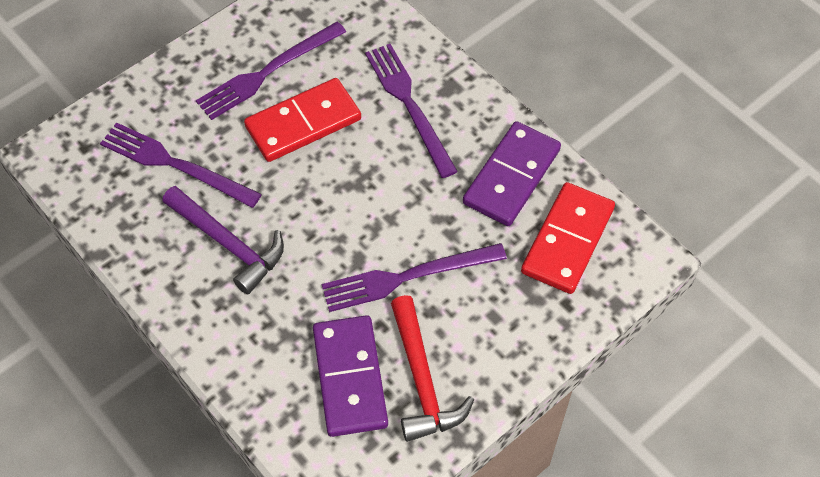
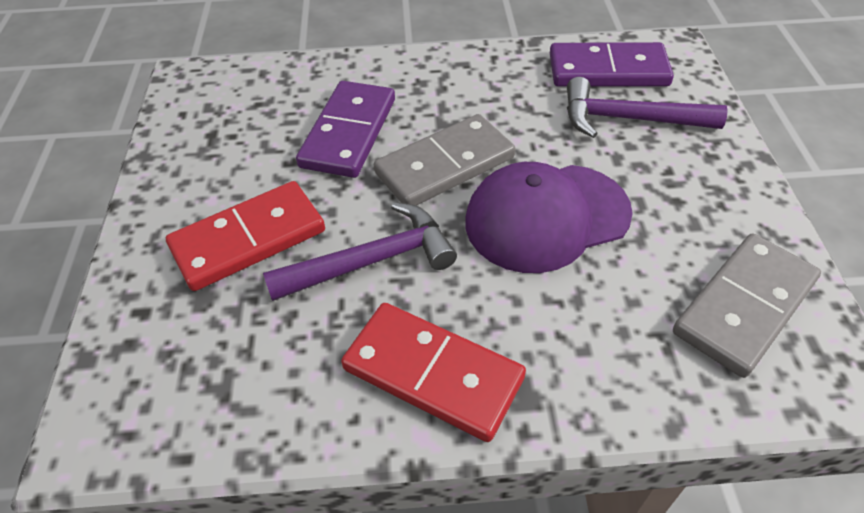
grey domino: none = 0 -> [373,114,515,205] [673,233,821,378] = 2
purple cap: none = 0 -> [465,162,633,273] = 1
purple fork: [100,122,262,208] [196,22,346,120] [322,243,507,312] [365,44,458,178] = 4 -> none = 0
purple hammer: [162,186,284,295] = 1 -> [263,202,457,301] [567,77,728,138] = 2
red hammer: [391,295,474,442] = 1 -> none = 0

